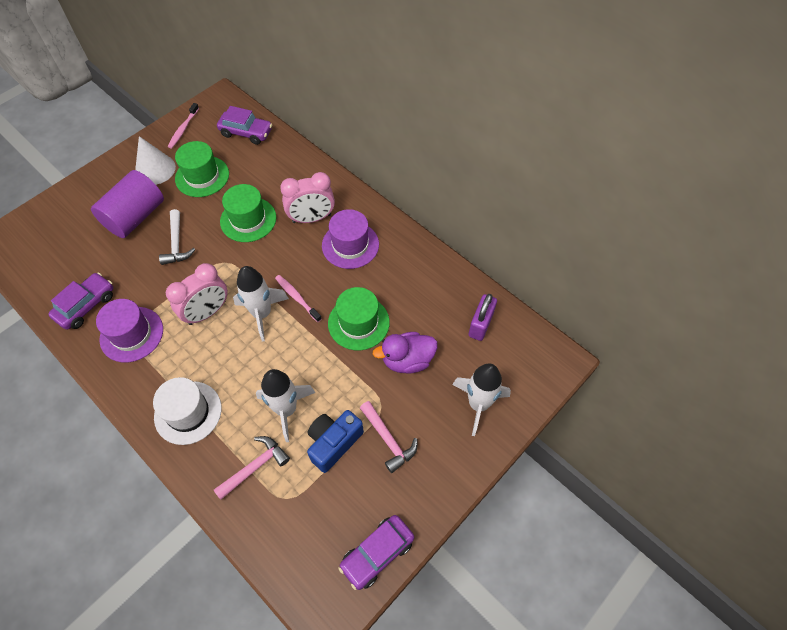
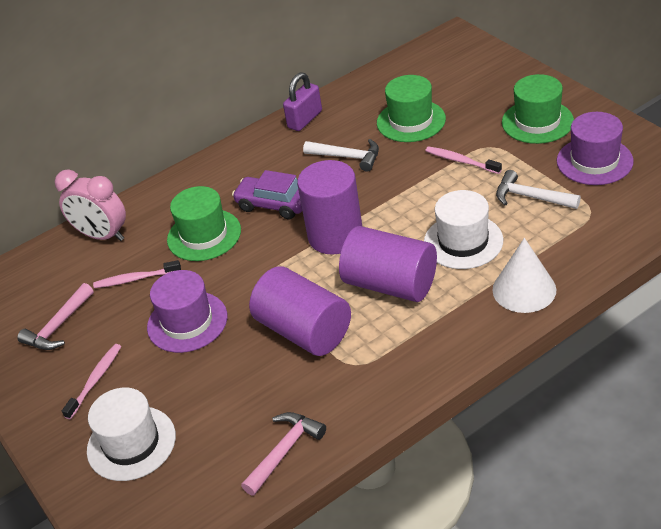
blue camera: [307,410,364,473] = 1 -> none = 0
pink clock: [166,263,228,325] [280,172,335,223] = 2 -> [55,169,126,241] = 1
pink toothbrush: [168,103,199,149] [275,275,322,322] = 2 -> [62,344,121,419] [93,260,181,288] [425,146,502,174] = 3
purple car: [48,272,113,330] [217,106,272,145] [339,515,414,590] = 3 -> [232,170,302,219] = 1
purple cylinder: [91,170,164,238] = 1 -> [249,266,351,356] [297,160,362,255] [339,226,437,302] = 3
purple duck: [373,332,437,373] = 1 -> none = 0
white hammer: [159,209,196,265] = 1 -> [303,139,379,172] [496,170,581,209] = 2
white hat: [153,377,222,445] = 1 -> [87,387,176,481] [424,190,503,269] = 2
white rocket: [233,266,289,341] [256,369,316,442] [452,364,511,436] = 3 -> none = 0

